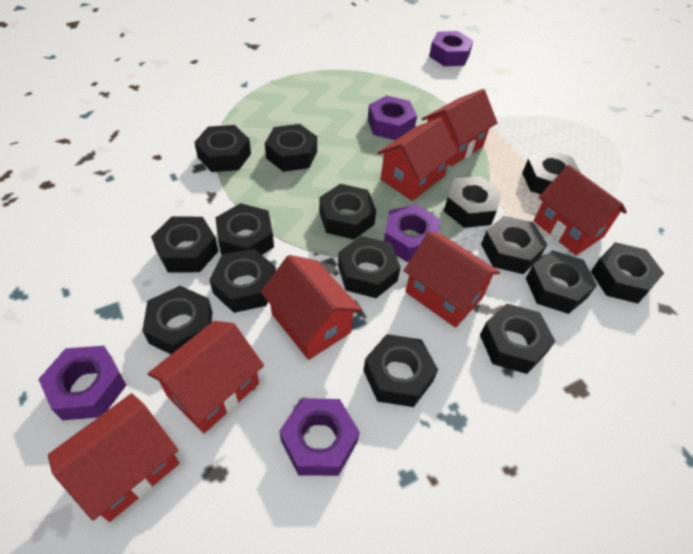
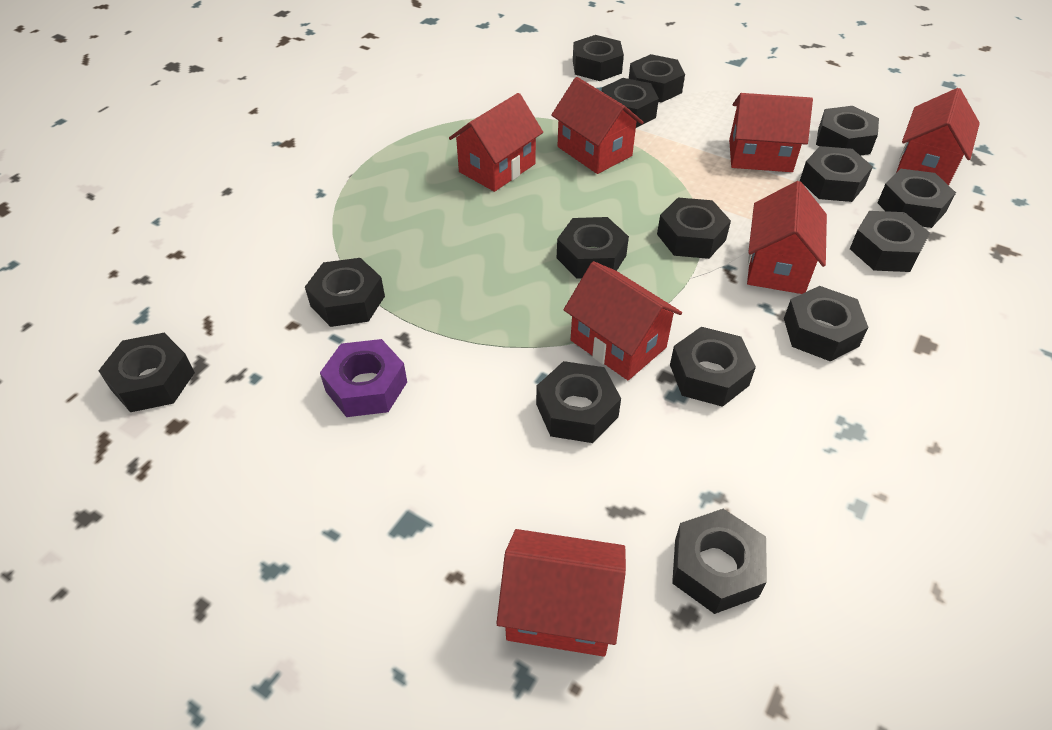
purple nut: [38,346,126,421] [279,398,360,476] [368,95,417,140] [384,204,440,262] [429,31,473,66] = 5 -> [320,339,407,417] = 1

